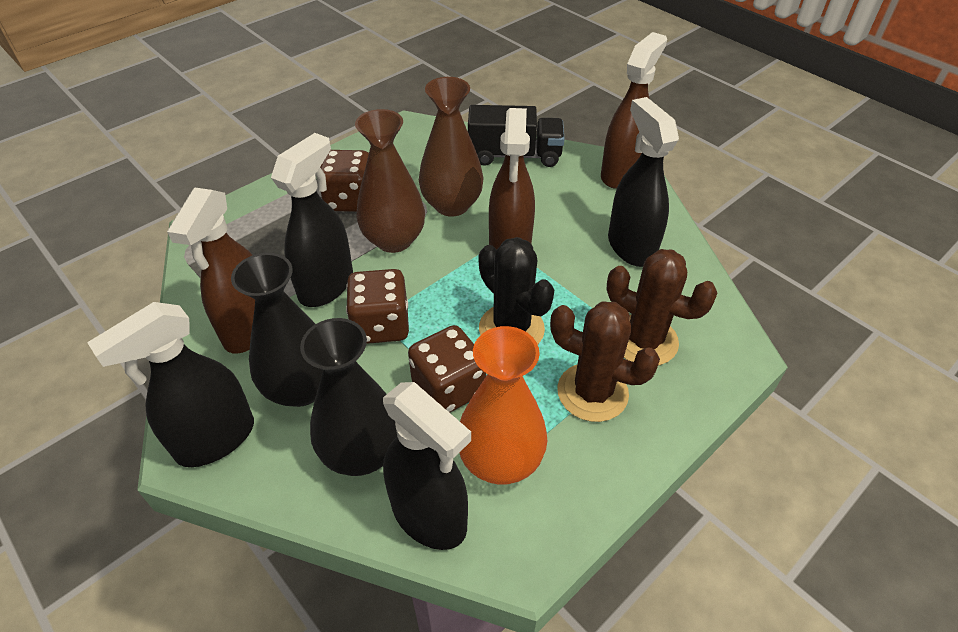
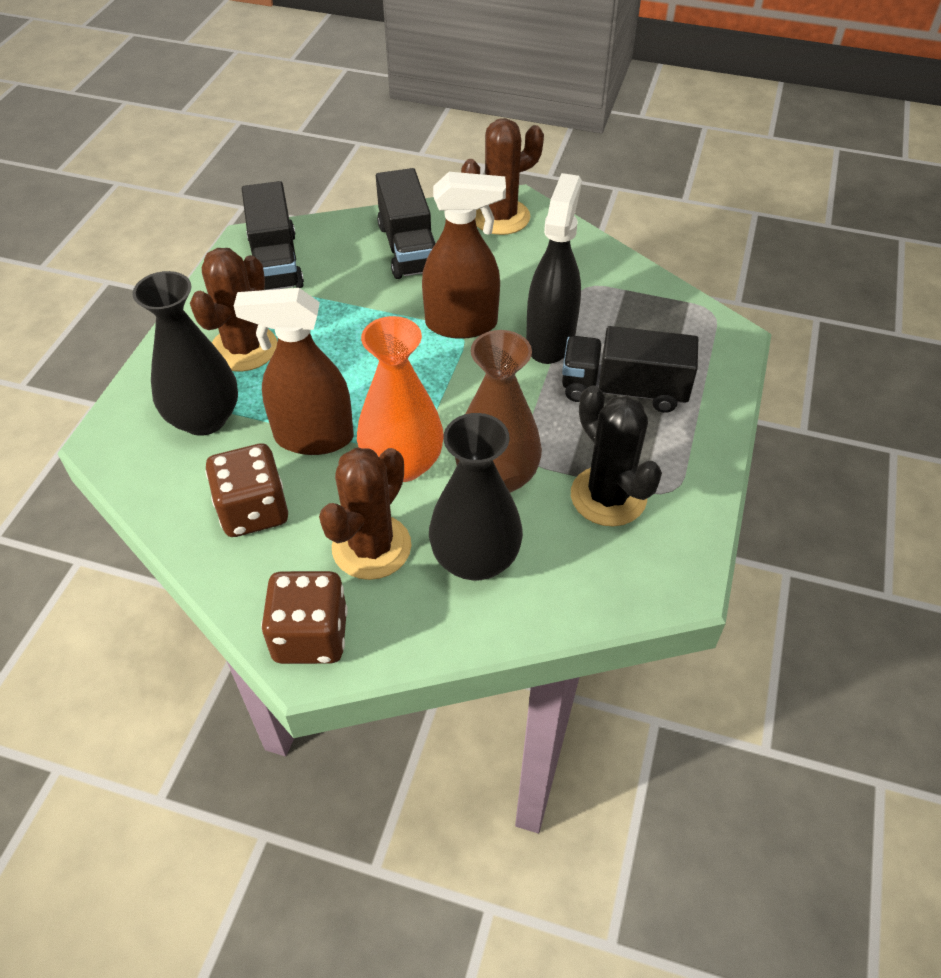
black spray bottle: [87,302,254,467] [271,133,353,307] [383,382,471,550] [608,97,679,267] = 4 -> [526,173,582,364] = 1
black truck: [468,105,565,167] = 1 -> [242,181,304,290] [376,168,436,279] [562,326,698,413] = 3
brown cactus: [550,301,660,422] [606,249,717,366] = 2 -> [190,248,277,372] [319,447,412,580] [461,118,544,235] = 3
brown dice: [320,150,369,212] [346,269,409,344] [408,325,486,413] = 3 -> [205,443,288,537] [261,571,348,664] = 2
brown spray bottle: [167,188,255,354] [489,108,535,249] [601,32,667,189] = 3 -> [234,288,354,455] [422,172,506,339] = 2
brown vase: [355,109,425,253] [419,77,484,217] = 2 -> [455,330,542,493] = 1

